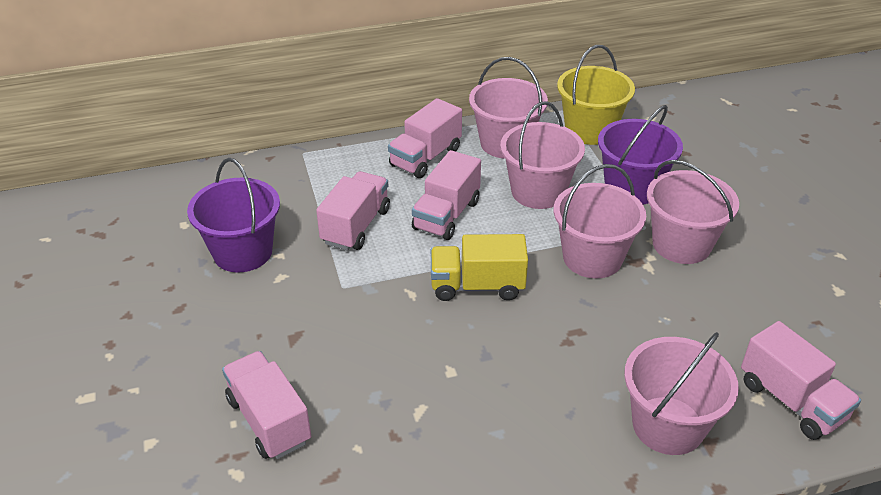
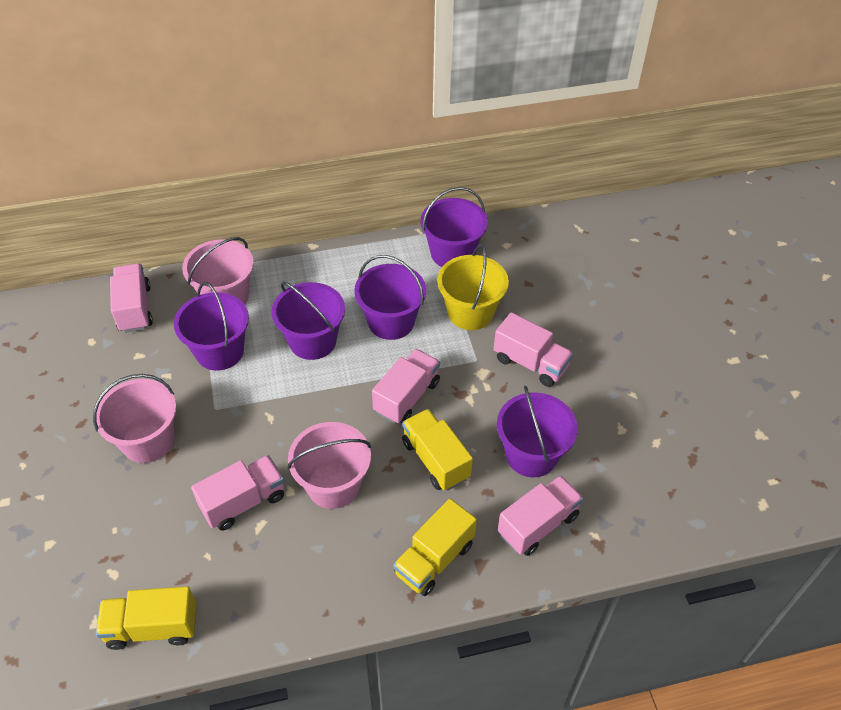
pink bucket: [469,57,548,159] [500,101,585,209] [554,164,646,278] [624,332,739,455] [647,160,739,264] = 5 -> [93,374,176,463] [182,237,254,305] [287,422,371,509] = 3
purple bucket: [187,158,280,273] [598,105,683,205] = 2 -> [174,282,249,371] [272,281,345,360] [354,255,426,340] [421,187,488,267] [497,386,578,477] = 5
yellow truck: [431,234,528,301] = 1 -> [96,586,196,650] [393,499,477,596] [402,409,473,491] = 3

